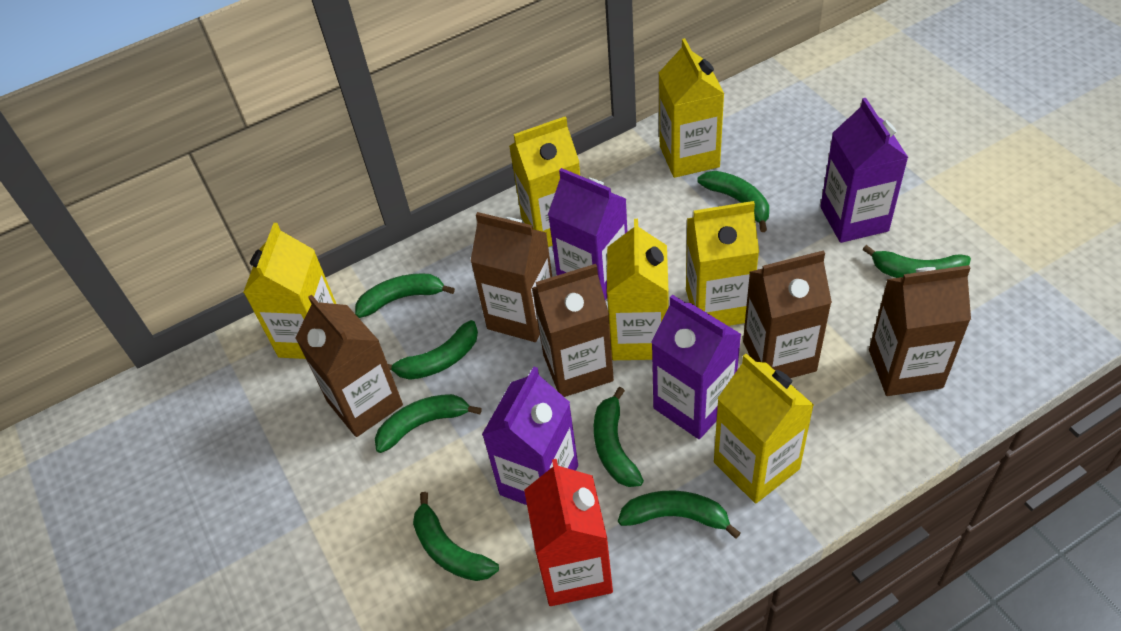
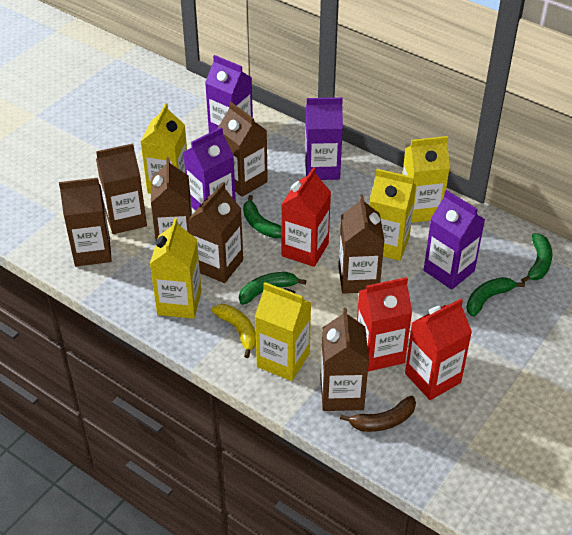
brown banana: none = 0 -> [340,396,416,432] = 1
brown carton: [295,295,403,437] [470,212,552,342] [532,264,614,397] [743,250,832,378] [869,265,971,396] = 5 -> [59,178,112,266] [96,144,147,234] [151,157,192,241] [189,183,243,283] [217,102,268,197] [320,308,369,411] [339,195,385,294] = 7
green banana: [355,273,455,318] [375,394,482,453] [388,320,478,380] [413,492,499,581] [594,387,644,487] [618,490,741,539] [698,171,769,232] [863,245,971,278] = 8 -> [239,272,306,305] [243,195,282,238] [466,277,525,317] [521,233,552,282] = 4
red carton: [524,459,613,606] = 1 -> [281,167,331,267] [357,277,412,371] [405,299,472,400] = 3
yellow banana: none = 0 -> [211,304,256,358] = 1
yellow carton: [243,223,336,359] [509,117,580,247] [607,219,669,360] [659,38,724,178] [686,201,759,326] [714,353,814,503] = 6 -> [140,103,187,194] [150,218,202,319] [255,282,311,381] [369,169,416,261] [402,136,450,223] = 5

